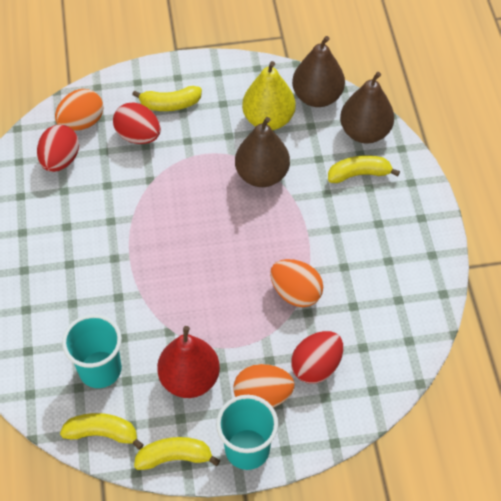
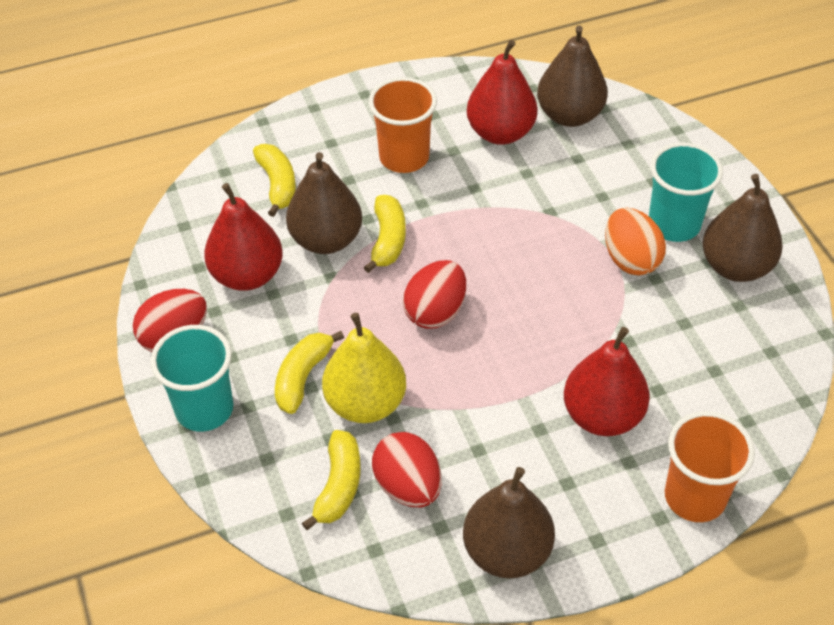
brown pear: [235,117,290,187] [292,36,345,107] [340,72,394,143] = 3 -> [286,152,362,254] [463,467,555,579] [537,25,608,127] [702,174,783,282] = 4
orange cup: none = 0 -> [369,77,437,173] [665,411,755,522] = 2
orange egg: [55,89,103,131] [234,364,295,408] [270,259,323,307] = 3 -> [605,208,666,275] = 1
red pear: [157,326,220,398] = 1 -> [204,183,283,291] [467,40,537,145] [564,327,650,436] = 3

